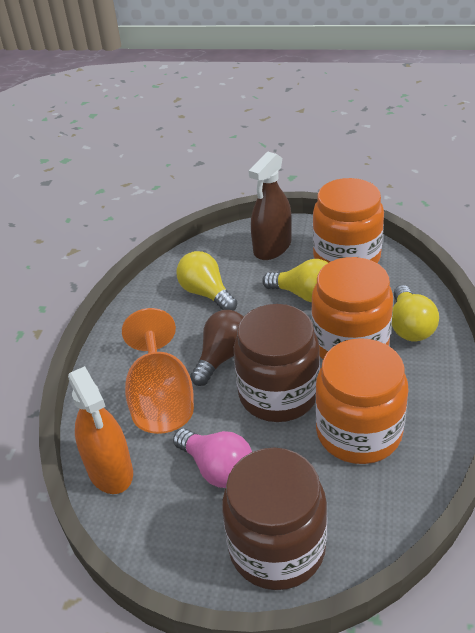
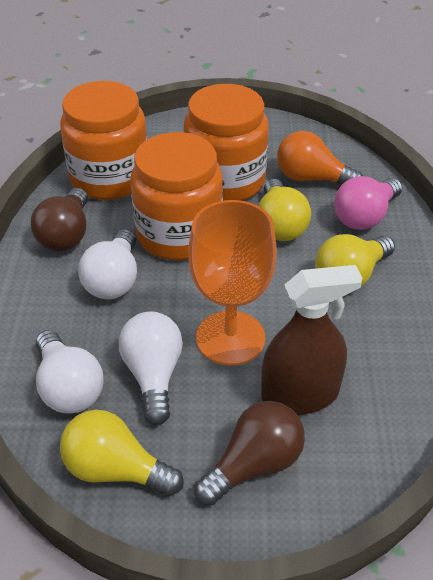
brown jar: [222,448,327,590] [234,304,320,422] = 2 -> none = 0
brown light bulb: [190,310,243,386] = 1 -> [31,188,88,251] [194,401,305,506] = 2
orange light bulb: none = 0 -> [277,131,363,185] = 1
orange spray bottle: [68,366,133,494] = 1 -> none = 0
white light bulb: none = 0 -> [36,330,104,413] [78,229,137,299] [119,312,183,425] = 3

